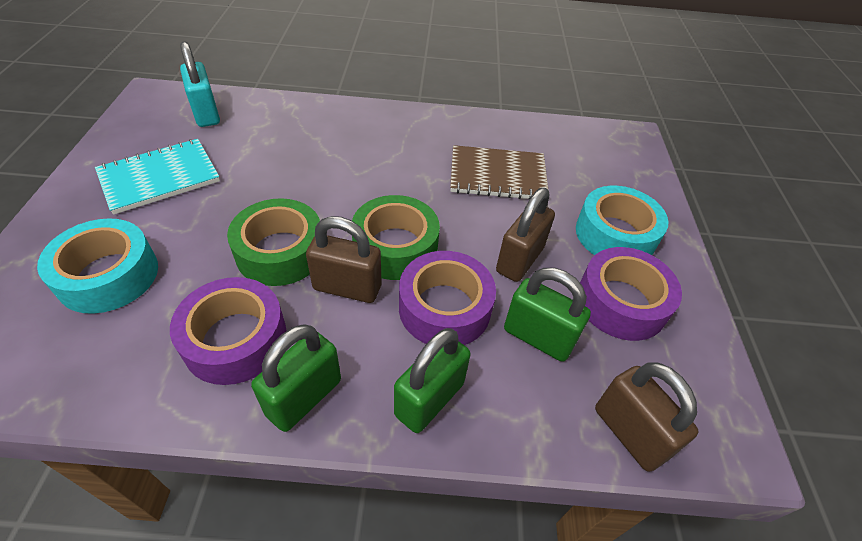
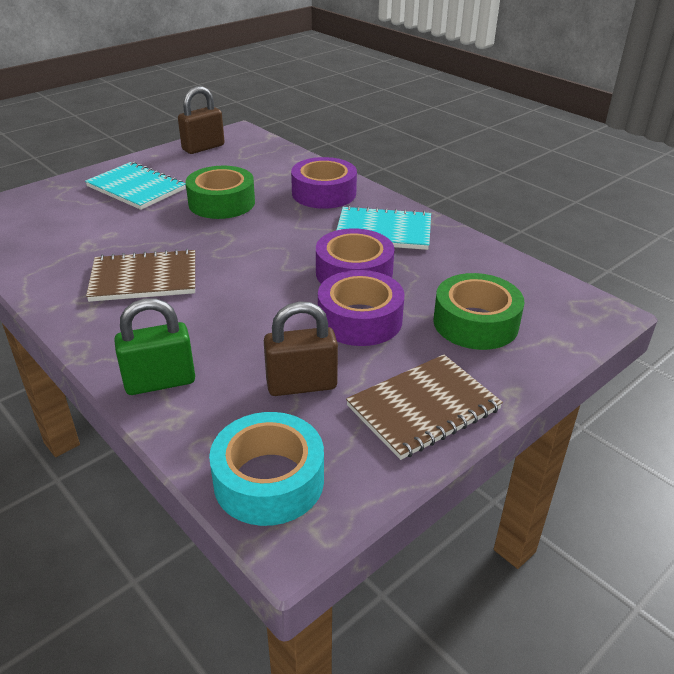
brown notebook: [450,145,549,200] = 1 -> [86,249,195,302] [346,355,503,460] = 2
brown padlock: [306,216,381,303] [496,188,555,282] [595,362,698,472] = 3 -> [178,86,225,154] [264,301,338,396] = 2
green padlock: [251,324,341,432] [394,328,471,433] [504,268,591,362] = 3 -> [114,298,195,395] = 1
turquoise notebook: [95,139,220,215] = 1 -> [85,162,186,210] [337,205,431,250] = 2
turquoise padlock: [180,41,220,127] = 1 -> none = 0
turquoise tape: [37,218,158,314] [576,186,668,255] = 2 -> [209,412,324,526] = 1

